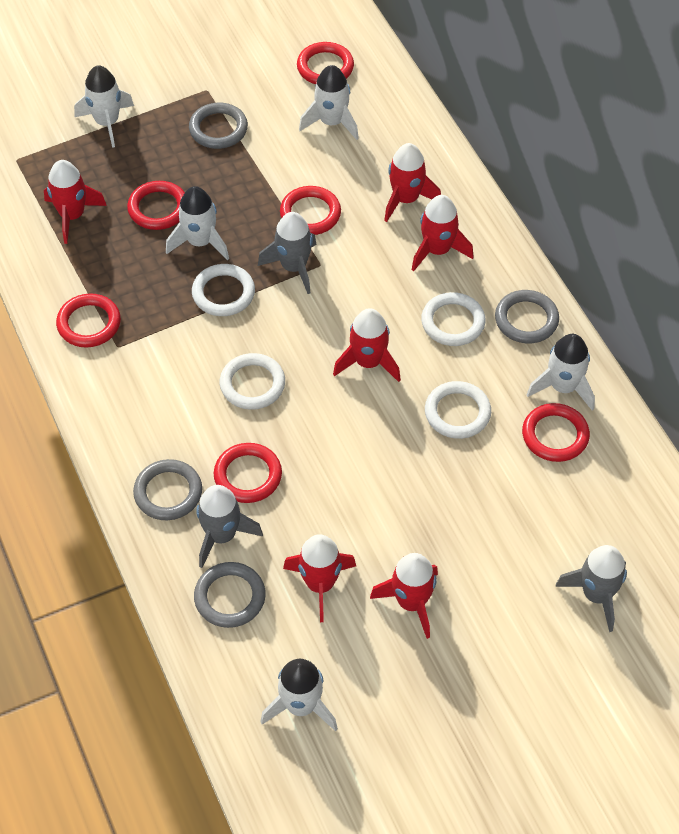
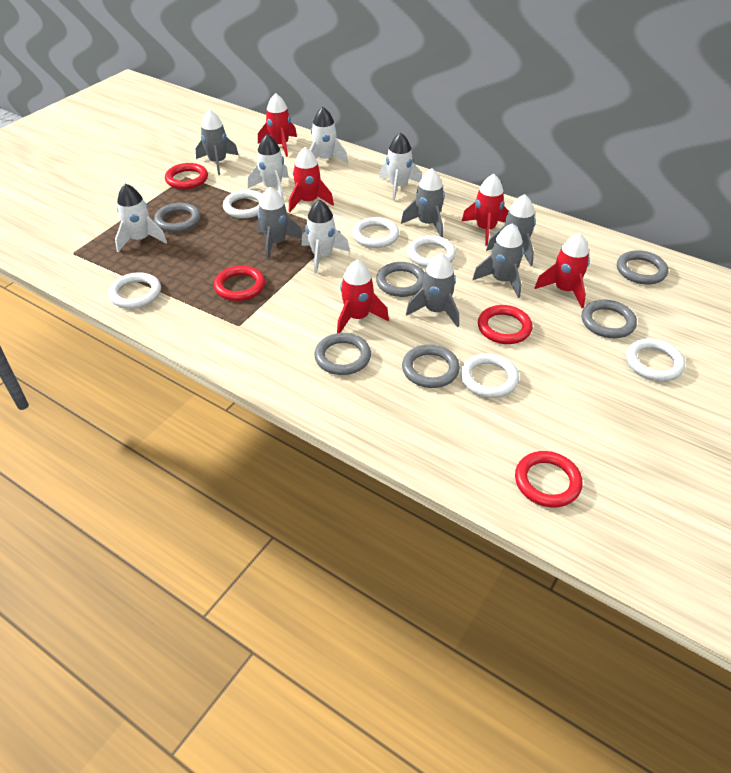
grey ring: [133,459,202,520] [189,103,248,149] [194,562,266,628] [495,290,559,343] = 4 -> [154,203,201,232] [314,333,371,375] [376,262,425,297] [402,344,460,388] [582,300,637,338] [617,250,668,285] = 6
grey rocket: [196,485,263,568] [258,212,317,294] [555,545,627,632] = 3 -> [196,109,239,175] [257,187,302,260] [401,168,445,237] [406,253,459,327] [472,224,524,298] [486,194,536,266] = 6
red ring: [56,294,121,347] [127,181,185,230] [214,443,282,503] [280,186,341,235] [297,42,354,84] [522,403,590,462] = 6 -> [165,163,208,189] [214,265,265,301] [478,305,533,344] [515,451,583,507] = 4
red rocket: [44,160,107,244] [283,534,356,622] [333,308,401,382] [370,553,438,639] [384,143,441,222] [412,195,474,271] = 6 -> [258,93,297,157] [289,147,334,212] [337,260,389,333] [462,174,508,246] [534,233,590,308] = 5
white ring: [192,264,255,316] [220,353,285,410] [421,292,486,346] [425,381,491,439] = 4 -> [108,272,161,309] [223,190,263,218] [352,217,399,248] [407,235,456,268] [460,353,519,398] [626,338,685,381] = 6

